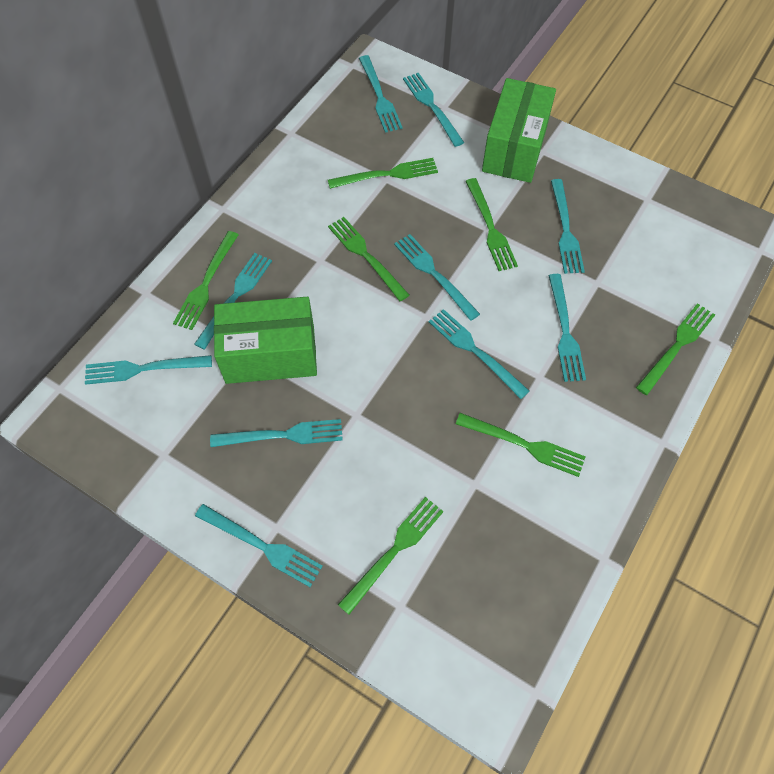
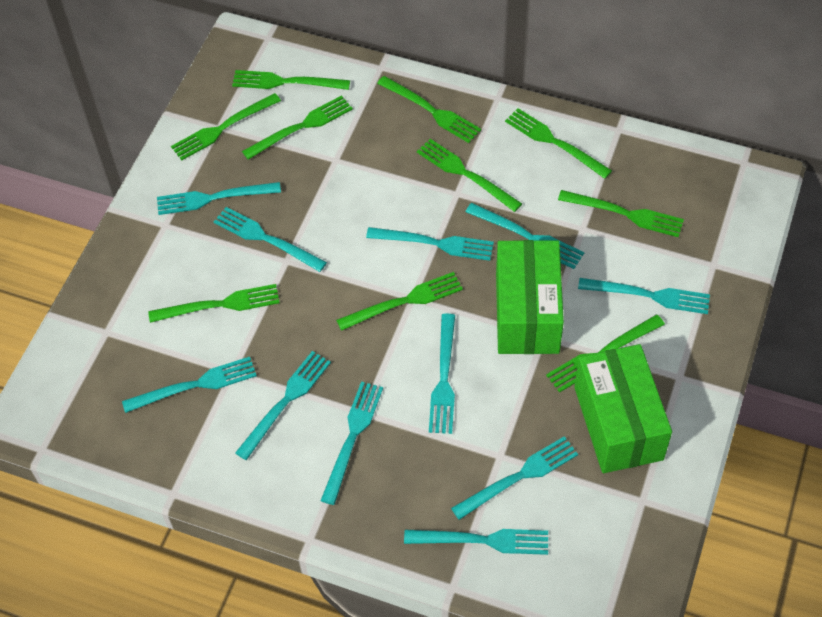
green fork: [173,231,239,330] [328,158,438,189] [328,217,409,301] [338,497,444,615] [456,413,586,477] [465,178,518,271] [636,303,715,395] = 7 -> [148,284,280,323] [171,93,281,161] [232,70,350,90] [242,95,353,160] [336,272,463,331] [377,76,481,143] [417,139,522,212] [505,108,612,179] [546,315,665,392] [558,190,684,237] = 10
turquoise fork: [85,355,212,385] [194,253,272,350] [195,504,323,587] [210,419,343,447] [359,55,403,133] [394,234,480,321] [403,73,464,147] [429,309,529,399] [548,274,586,382] [551,179,585,274] = 10 -> [122,357,257,413] [157,182,281,215] [214,207,327,272] [235,351,331,460] [321,381,383,505] [366,227,494,261] [404,529,548,555] [429,314,455,434] [451,436,578,520] [465,203,584,269] [578,278,710,314] = 11

